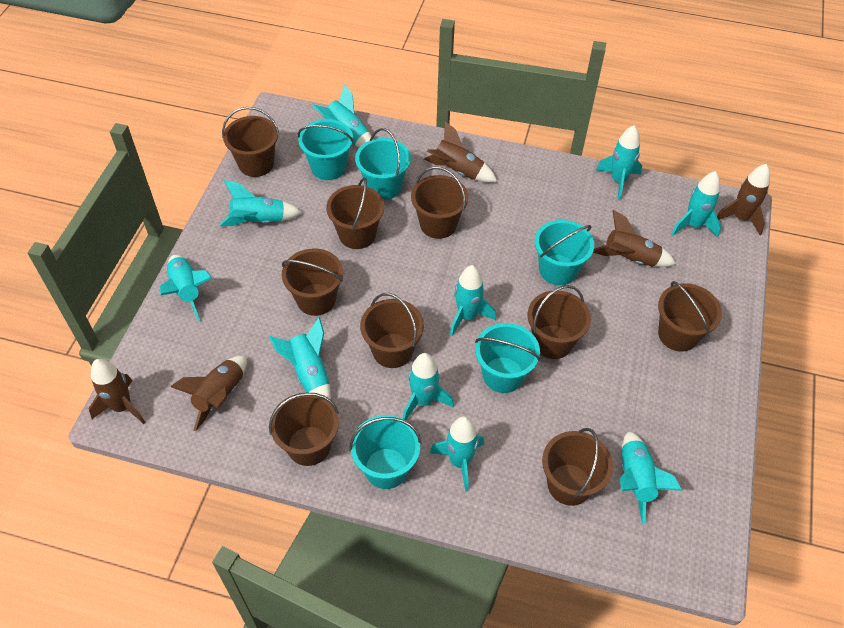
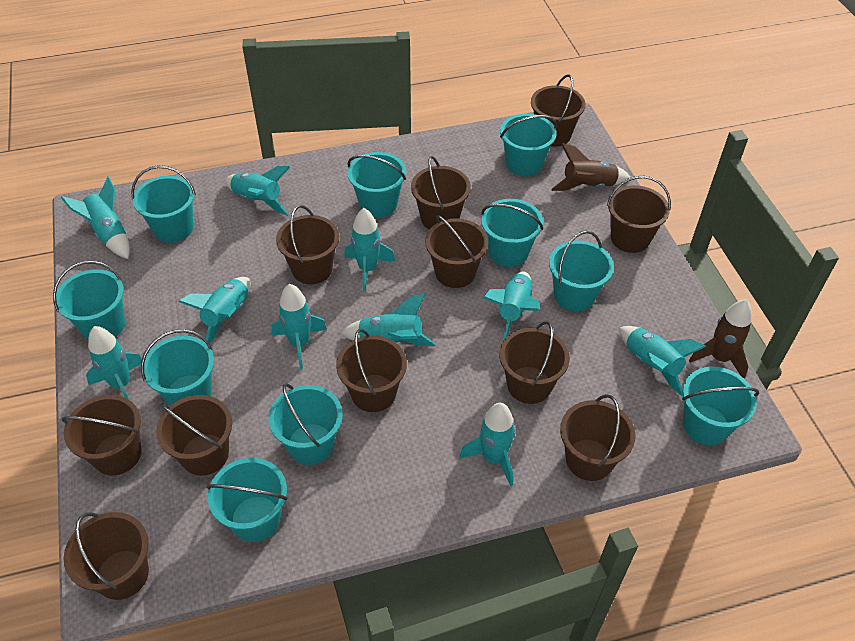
brown bucket: [222,107,279,177] [269,393,339,466] [282,249,343,316] [326,177,384,249] [360,293,424,368] [411,167,468,239] [528,285,591,359] [542,428,613,506] [658,281,722,352] = 9 -> [62,395,141,476] [63,512,149,600] [156,395,232,476] [276,205,339,284] [336,329,407,412] [411,156,471,230] [425,215,488,288] [499,321,570,404] [531,74,586,147] [560,394,635,481] [607,176,671,253] = 11
brown rocket: [89,359,145,424] [170,356,247,431] [424,121,497,183] [593,210,676,267] [717,164,770,235] = 5 -> [551,143,631,191] [689,299,752,379] = 2
turquoise bucket: [298,119,354,180] [349,415,422,489] [355,128,411,200] [475,323,540,393] [535,220,594,285] = 5 -> [53,261,125,339] [131,165,196,243] [141,329,214,406] [206,458,287,542] [268,383,343,465] [347,152,406,217] [481,199,543,267] [500,114,557,176] [549,230,614,311] [682,367,759,445] = 10

